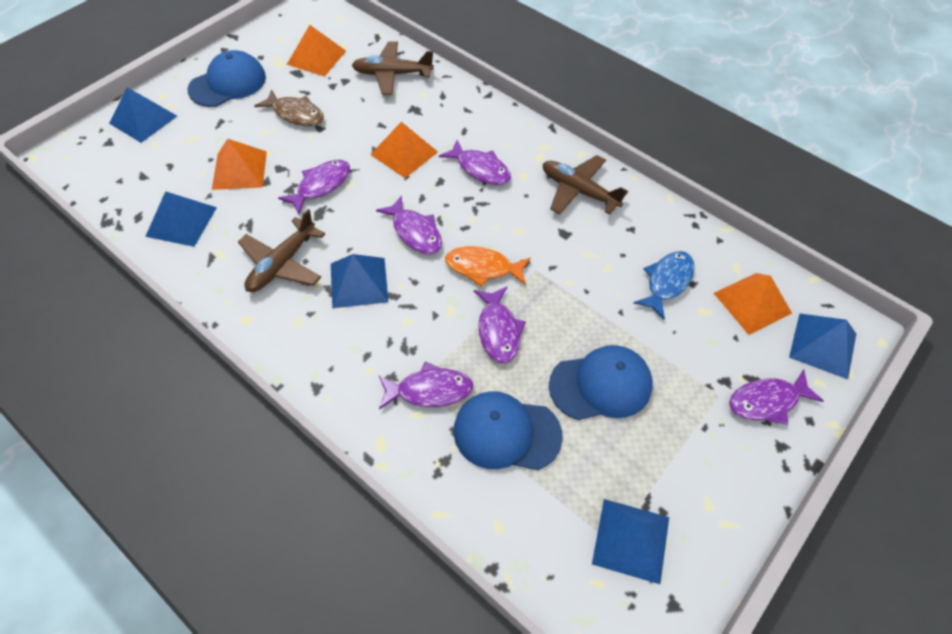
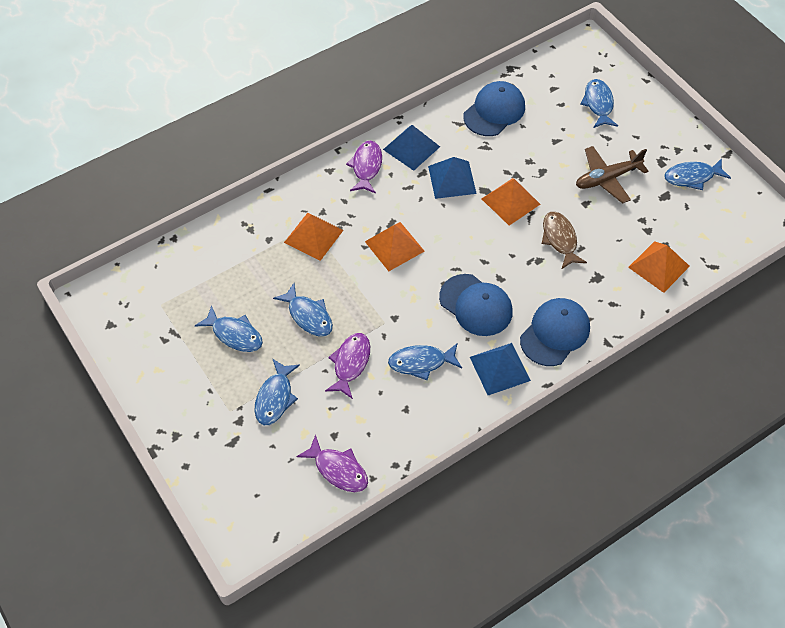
blue fish: [633,251,695,320] = 1 -> [195,305,263,352] [255,359,300,425] [273,283,333,336] [388,343,462,380] [580,79,618,128] [664,158,731,190] = 6
blue pyramid: [109,87,177,143] [145,191,217,247] [331,254,388,308] [592,499,669,584] [789,313,856,379] = 5 -> [383,125,440,171] [428,157,477,199] [470,343,531,395] = 3
brown plane: [238,209,325,292] [352,41,434,95] [543,155,628,215] = 3 -> [576,146,649,203] = 1
orange fish: [445,246,530,287] = 1 -> none = 0
purple fish: [278,160,350,214] [376,195,442,254] [379,362,473,410] [439,140,511,185] [474,287,526,364] [729,370,824,425] = 6 -> [296,434,368,492] [325,333,370,399] [346,141,382,194] = 3

